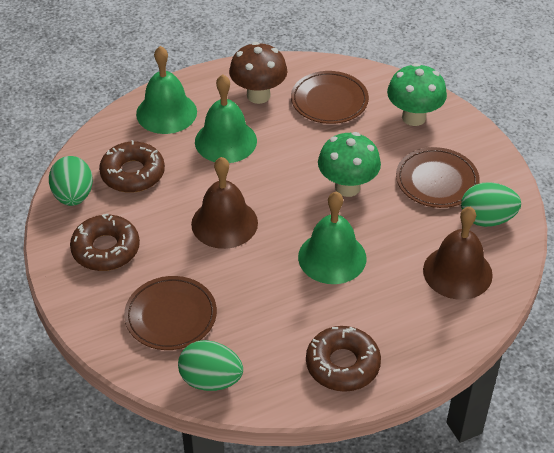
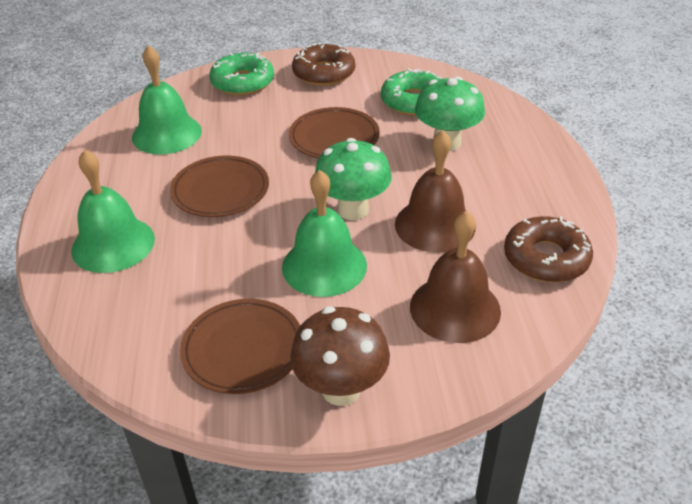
brown donut: [70,214,140,271] [99,140,165,193] [306,326,381,392] = 3 -> [292,42,355,86] [504,216,593,282] = 2
green donut: none = 0 -> [209,53,274,95] [381,68,442,116] = 2
green egg: [49,156,93,206] [178,340,243,391] [461,182,521,227] = 3 -> none = 0

